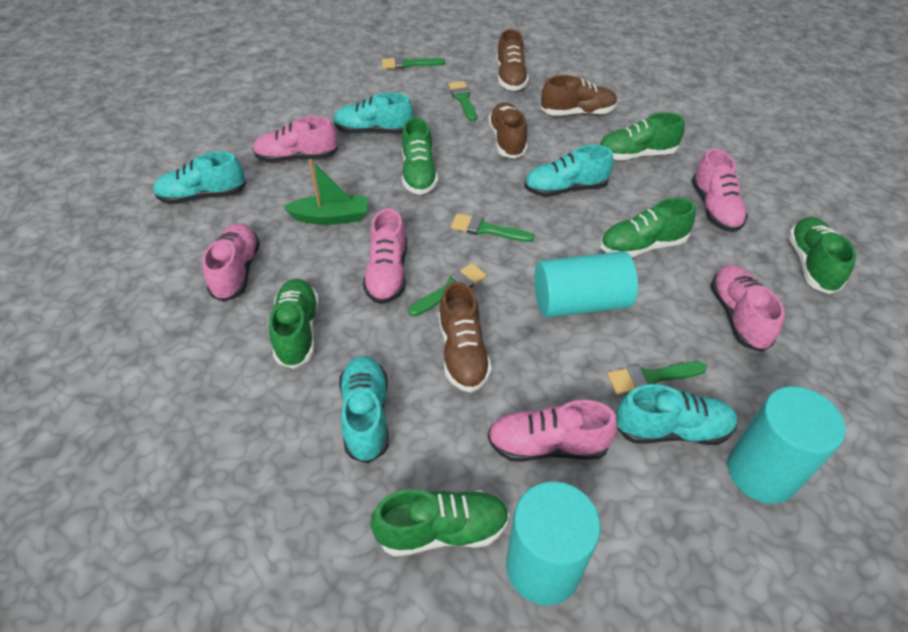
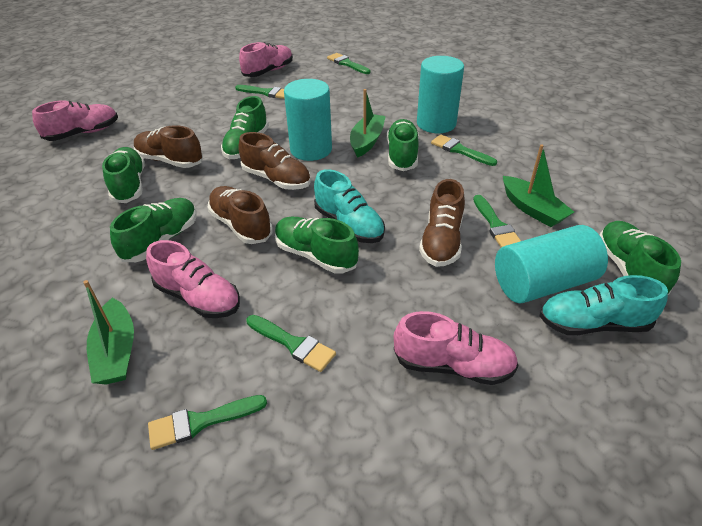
green boat: [283,159,368,225] = 1 -> [83,280,134,384] [350,89,386,158] [503,144,574,227] = 3
green brush: [382,57,445,69] [409,263,487,317] [448,81,477,121] [451,213,534,242] [607,361,707,394] = 5 -> [148,395,267,450] [235,85,285,99] [246,315,336,372] [327,53,371,74] [431,135,497,166] [473,195,521,248] = 6
pink shoe: [202,223,260,302] [253,116,338,163] [363,208,407,304] [488,400,618,462] [692,149,748,232] [710,265,785,352] = 6 -> [32,100,118,141] [146,240,240,318] [239,42,293,77] [394,311,519,385] = 4
turquoise shoe: [153,151,246,204] [333,92,413,134] [339,356,389,464] [524,145,614,197] [616,384,738,445] = 5 -> [314,169,385,243] [539,275,668,335] = 2

